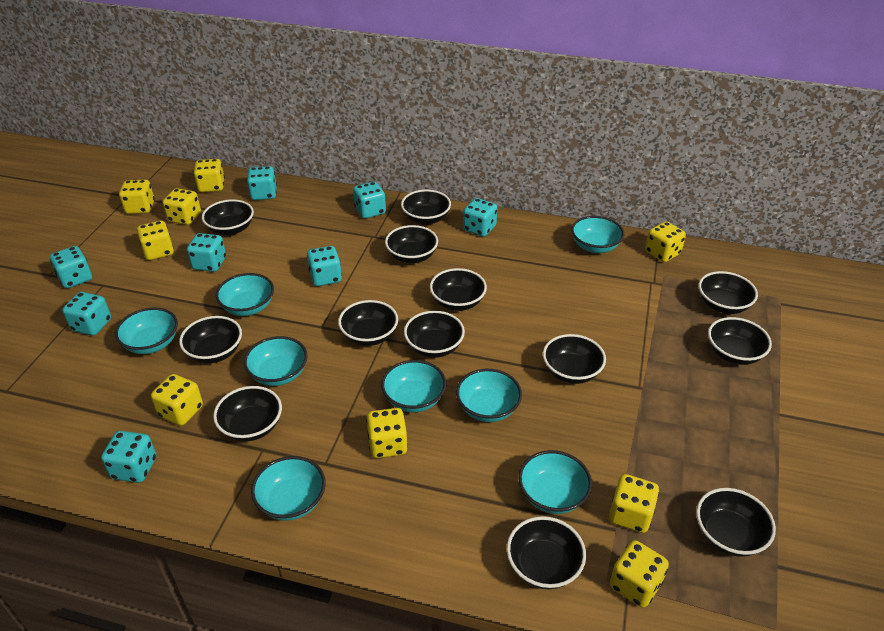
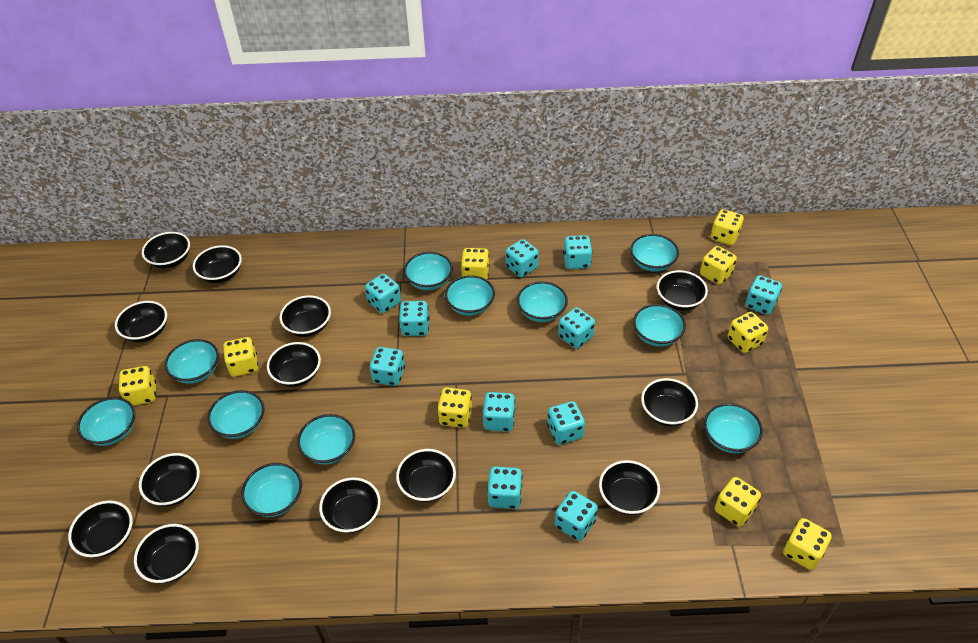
turquoise bowl: [115,307,178,354] [216,273,274,316] [244,336,308,386] [251,456,326,521] [381,360,446,412] [456,369,522,422] [518,450,592,514] [571,216,624,253] = 8 -> [77,397,135,446] [165,339,219,384] [208,390,265,439] [241,463,302,517] [297,414,355,465] [404,252,453,290] [445,275,495,316] [517,281,568,322] [630,234,679,272] [633,304,686,347] [704,403,763,453] = 11
turquoise dice: [50,246,92,288] [62,292,111,336] [101,431,157,483] [187,233,226,272] [247,166,277,200] [307,246,342,286] [353,182,386,219] [463,198,497,237] = 8 -> [365,274,401,313] [370,347,405,386] [399,301,429,336] [482,392,515,432] [487,466,522,509] [505,239,539,277] [547,401,585,445] [555,491,598,541] [558,307,595,349] [563,235,592,269] [745,275,782,315] = 11

